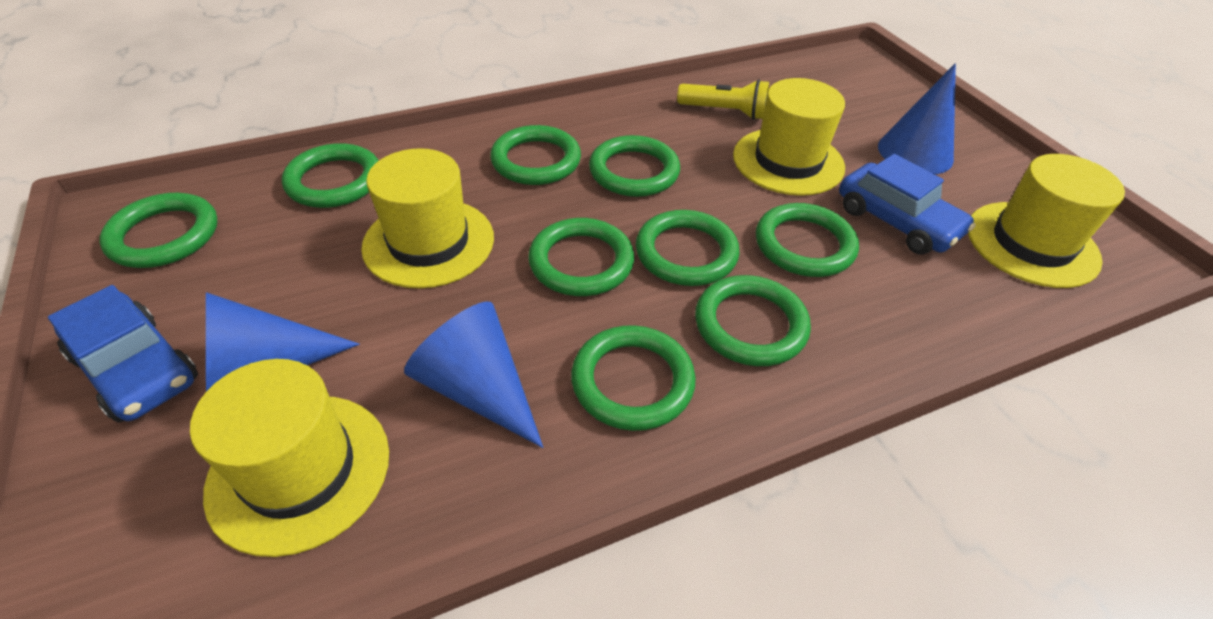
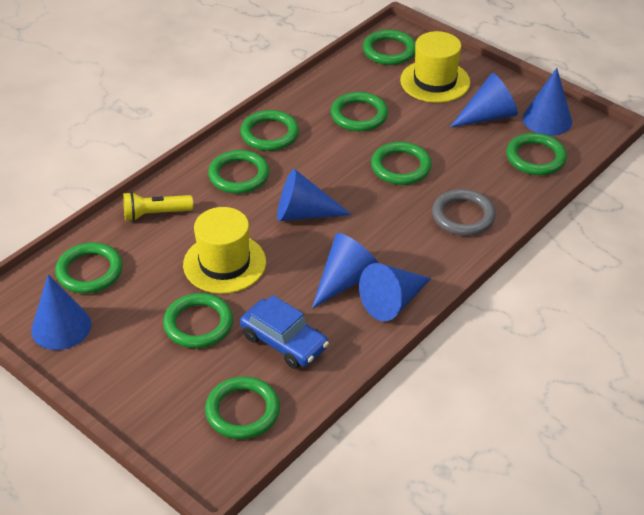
blue car: [48,285,198,423] [839,154,976,254] = 2 -> [240,295,329,369] = 1
blue cone: [206,292,360,391] [404,302,543,448] [878,63,956,174] = 3 -> [31,274,91,350] [277,169,352,221] [312,233,378,308] [359,263,431,321] [450,73,518,127] [523,68,572,136] = 6
grey ring: none = 0 -> [432,189,496,236] = 1
yellow hat: [190,359,389,557] [361,148,494,288] [733,78,845,196] [968,154,1125,288] = 4 -> [183,207,266,294] [400,31,470,103] = 2

